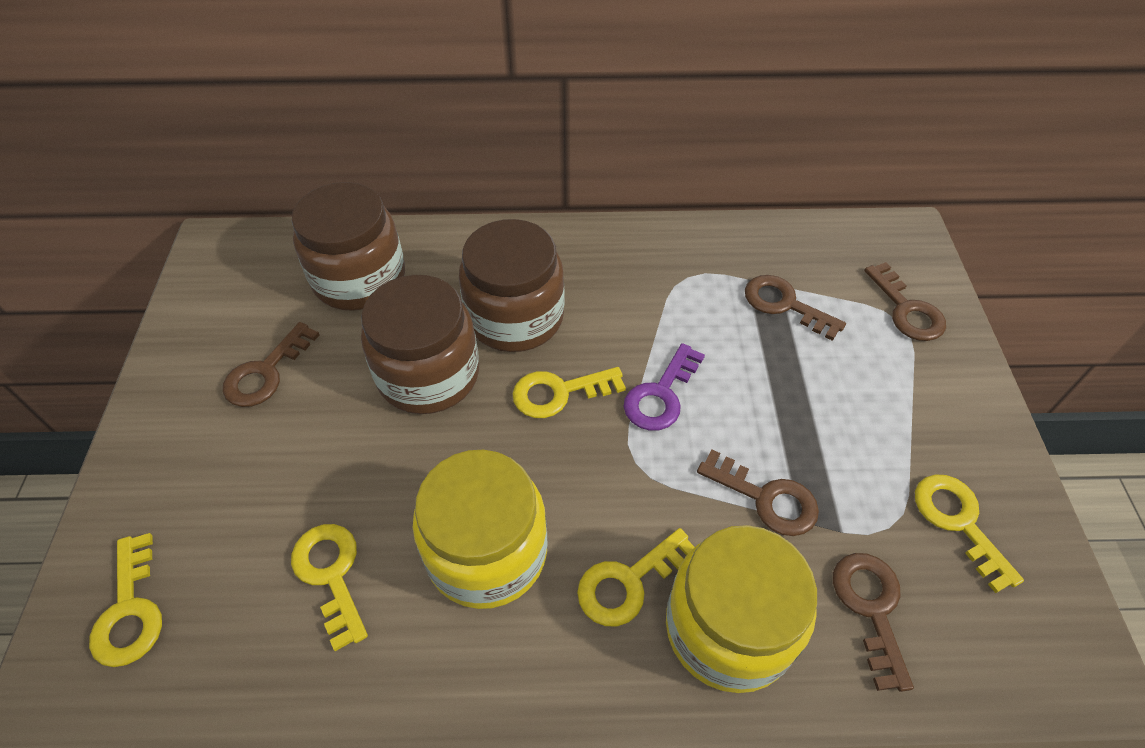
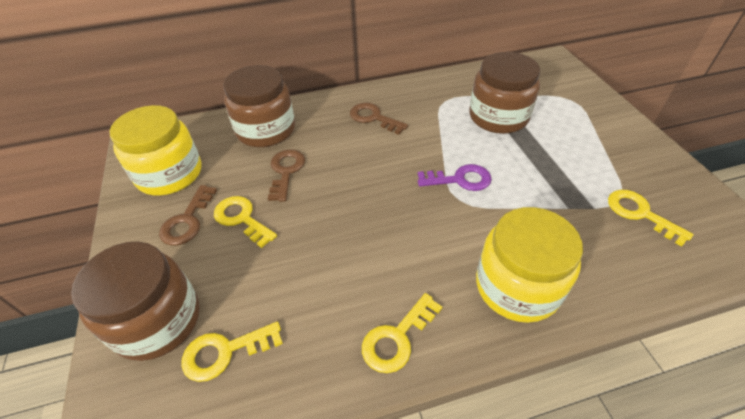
brown key: [223,322,319,407] [697,450,819,536] [745,275,846,341] [833,553,914,692] [864,262,946,341] = 5 -> [159,185,217,246] [268,149,305,202] [350,103,408,135] = 3
yellow key: [89,533,162,667] [291,524,368,651] [512,367,626,418] [577,528,694,626] [915,475,1024,593] = 5 -> [181,322,283,382] [214,196,277,248] [362,293,442,373] [608,190,694,246] = 4

